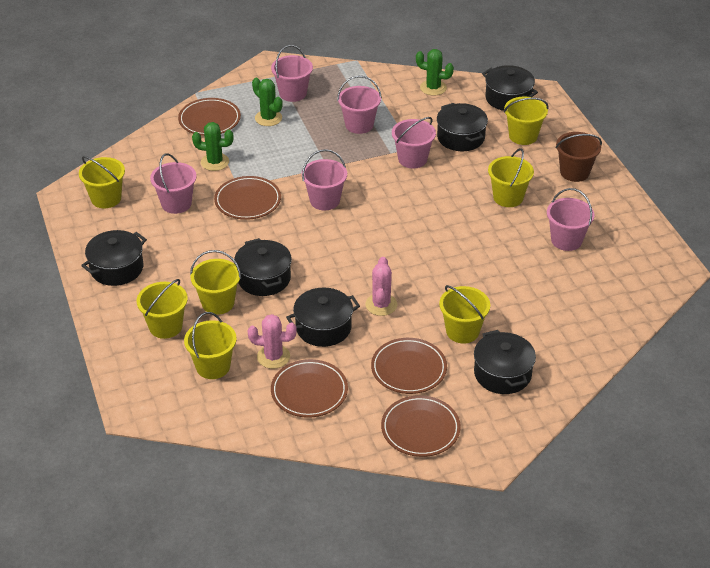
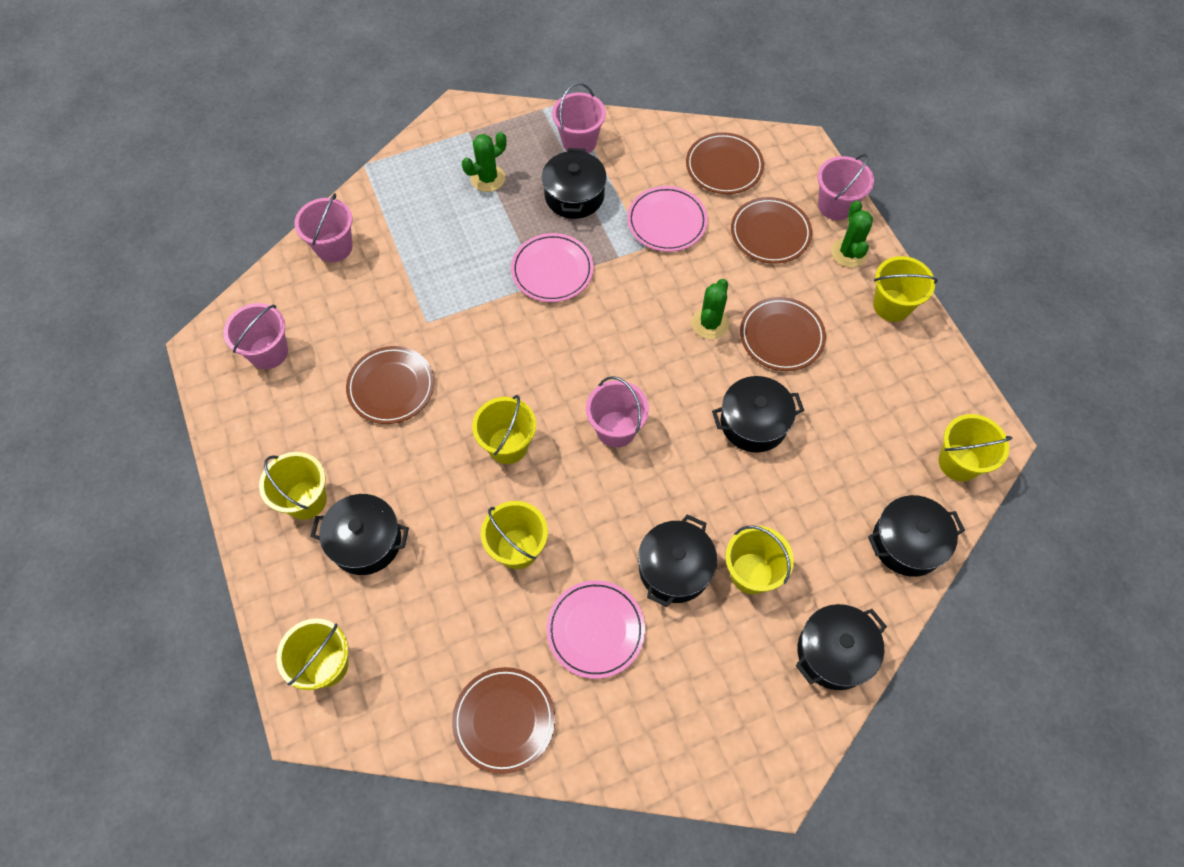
brown bucket: [556,132,602,182] = 1 -> none = 0
pink bucket: [150,153,197,214] [271,45,313,102] [302,149,347,210] [337,76,382,134] [392,117,436,168] [547,188,594,251] = 6 -> [223,303,288,369] [294,193,353,262] [552,83,606,153] [586,376,649,448] [818,154,874,220] = 5
pink cactus: [248,314,297,369] [365,257,397,316] = 2 -> none = 0
pink plate: none = 0 -> [511,233,594,302] [546,580,645,679] [627,186,708,252] = 3

